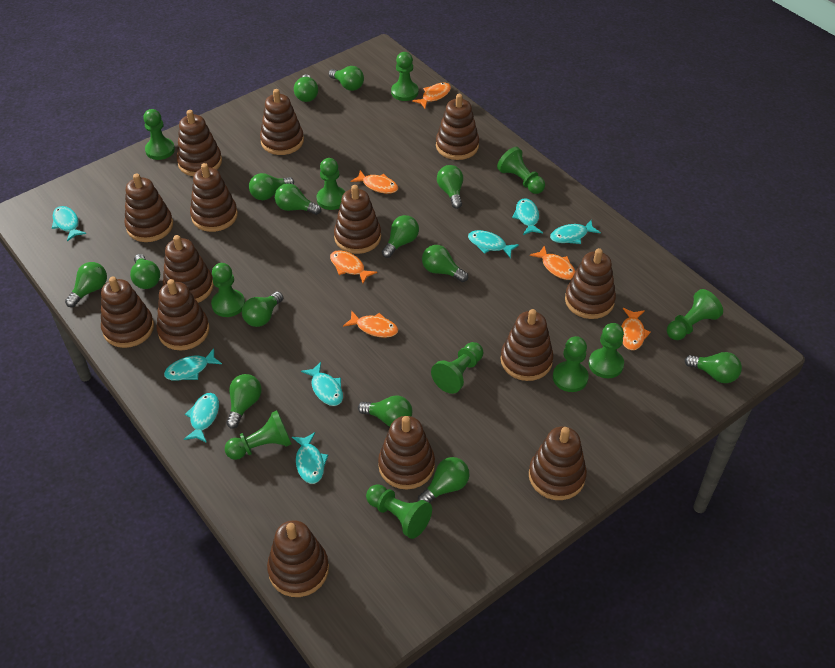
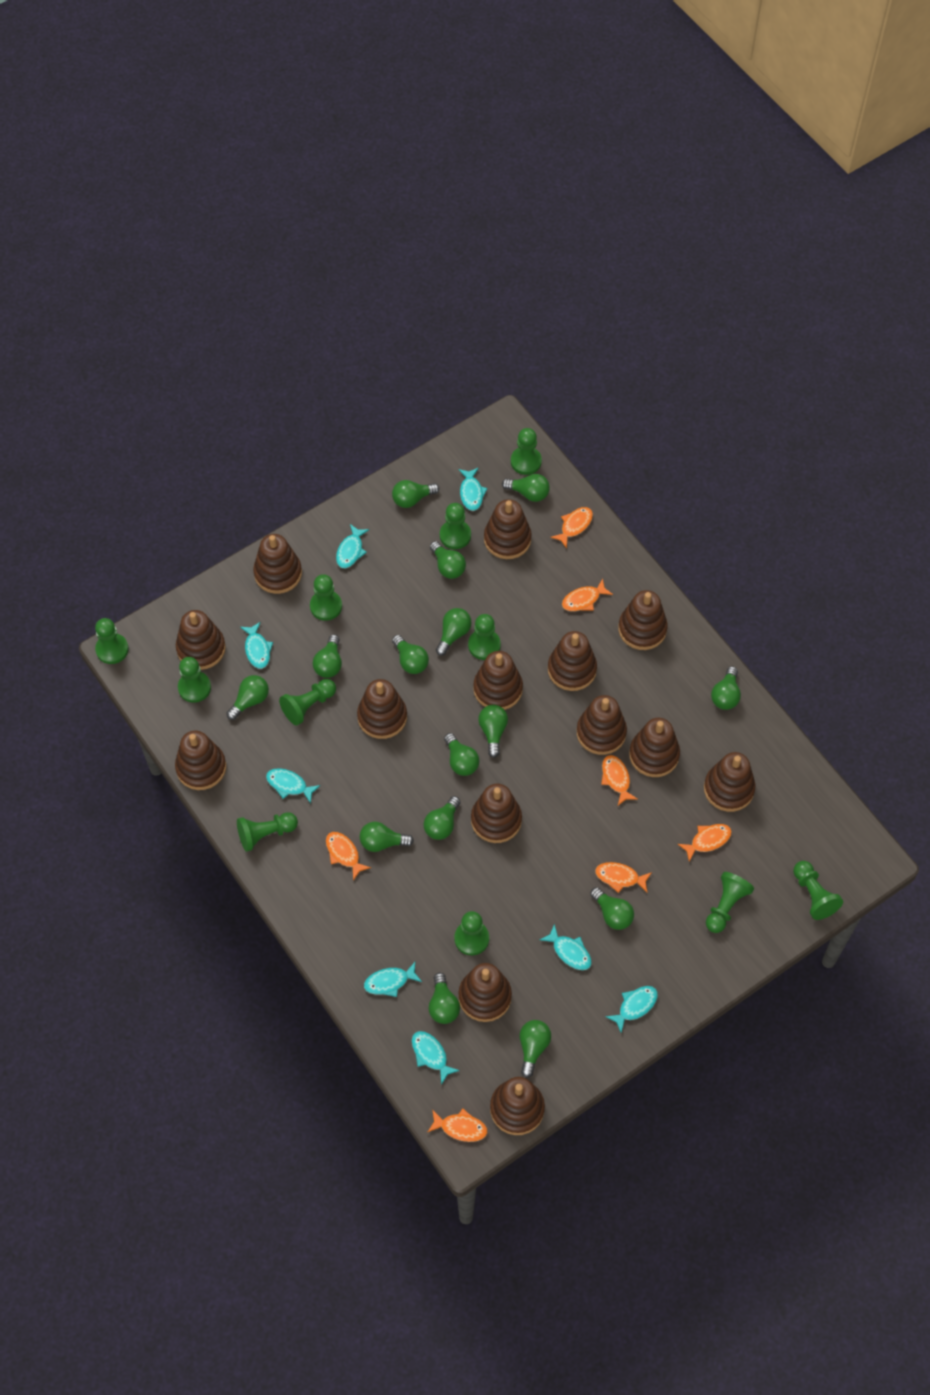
green light bulb: [65,262,107,307] [130,254,160,289] [226,374,262,429] [242,292,283,327] [249,173,294,200] [275,183,321,215] [294,74,318,102] [329,66,364,91] [358,395,412,426] [382,215,419,258] [418,457,469,503] [422,245,468,282] [437,165,463,209] [685,352,742,383] = 14 -> [226,675,269,720] [313,634,342,678] [360,822,414,852] [392,480,439,508] [392,635,429,674] [424,796,461,840] [429,973,460,1024] [430,541,466,579] [436,608,471,656] [444,733,479,776] [479,705,508,758] [502,474,550,502] [520,1020,551,1078] [590,887,634,930] [711,666,741,710] = 15
orange fish: [330,250,377,283] [343,310,398,338] [350,170,398,194] [412,83,451,108] [530,245,576,280] [621,308,651,350] = 6 -> [326,832,371,881] [428,1109,488,1142] [550,507,593,549] [562,579,613,611] [595,862,652,893] [601,755,638,806] [678,824,732,862] = 7

